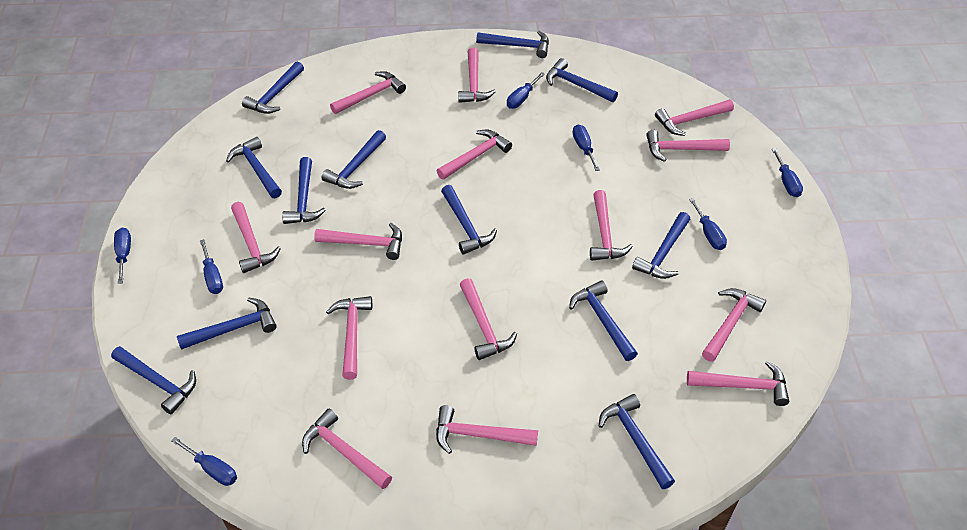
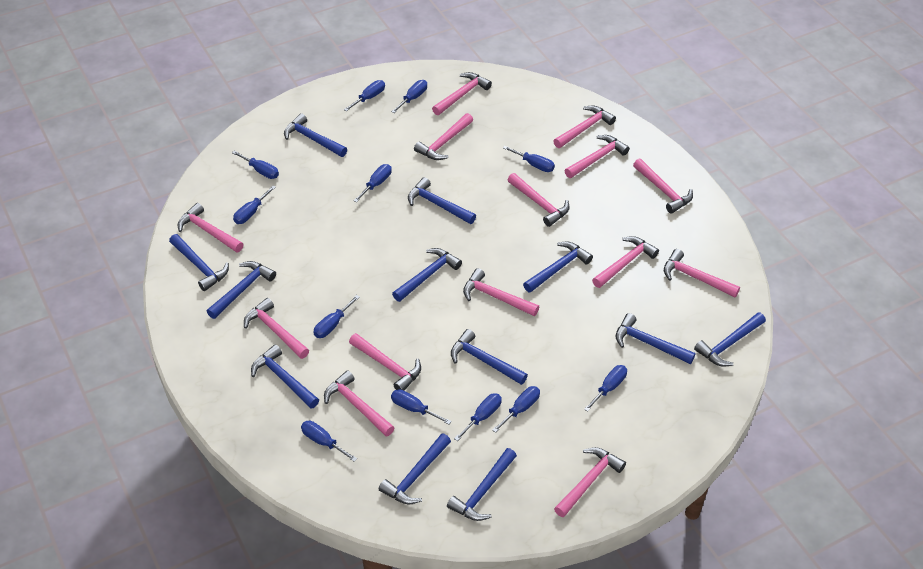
blue screwdriver: [114,228,131,284] [171,437,237,486] [200,240,223,294] [507,72,545,109] [573,124,600,171] [689,198,727,250] [772,148,803,197] = 7 -> [232,150,279,179] [233,186,276,224] [301,421,357,462] [313,295,360,338] [344,80,385,111] [353,164,392,202] [391,80,427,113] [391,389,452,425] [454,393,502,441] [492,386,540,433] [503,146,555,172] [584,365,627,412] = 12

